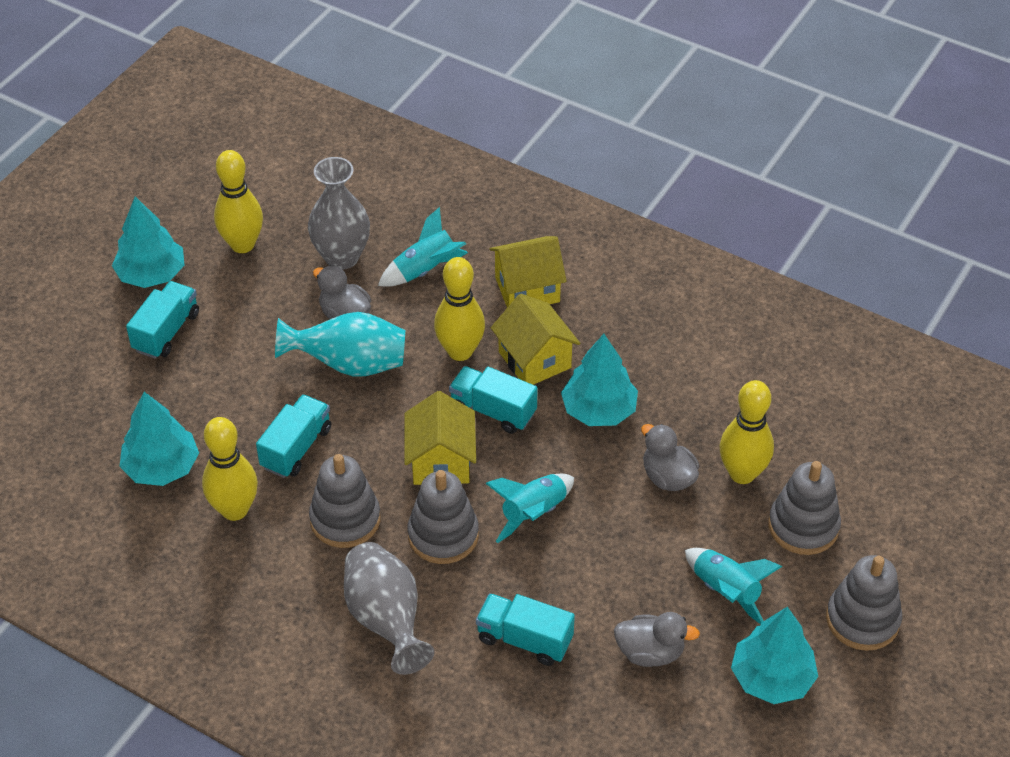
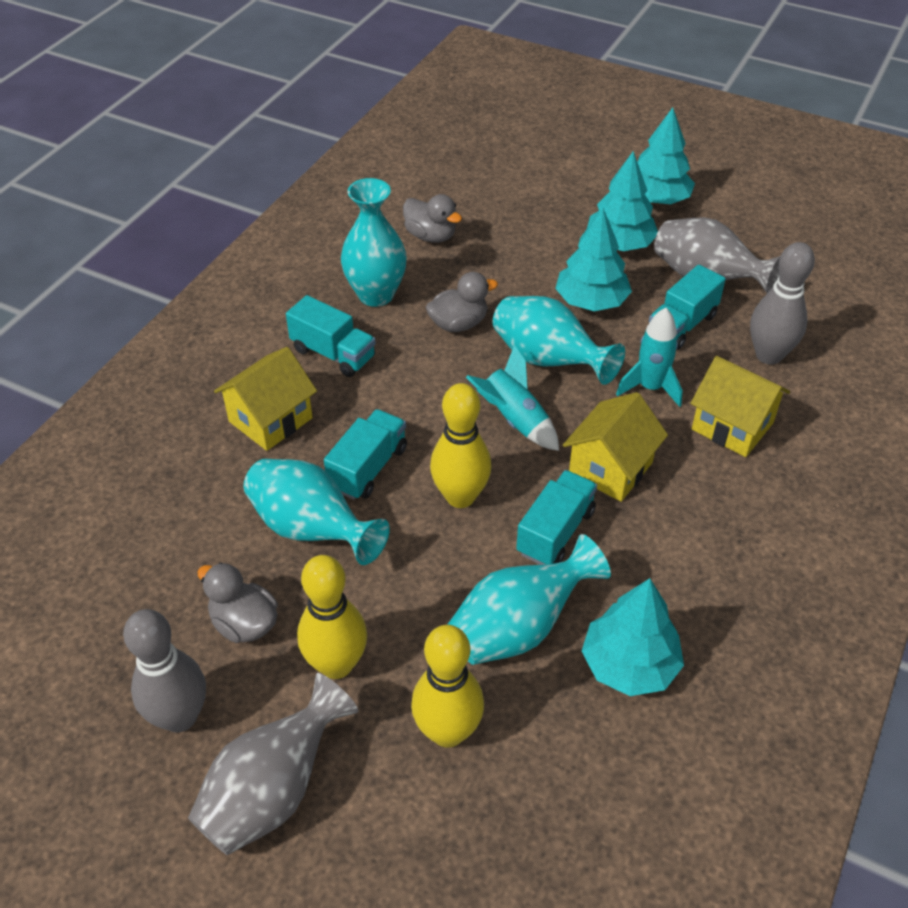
grey bowling pin: none = 0 -> [123,609,206,733] [750,242,815,365] = 2
grey stacking toy: [309,454,380,548] [407,470,479,564] [769,461,841,555] [826,555,902,651] = 4 -> none = 0
turquoise rocket: [378,207,468,287] [485,474,574,543] [685,548,782,625] = 3 -> [466,345,559,451] [616,308,682,407] = 2
turquoise vase: [275,312,405,377] = 1 -> [243,459,390,565] [341,178,407,307] [447,534,611,665] [493,296,625,385] = 4
yellow bowling pin: [202,417,258,521] [214,150,263,253] [434,257,485,361] [720,380,774,484] = 4 -> [297,555,367,679] [411,625,484,748] [430,383,492,508] = 3

